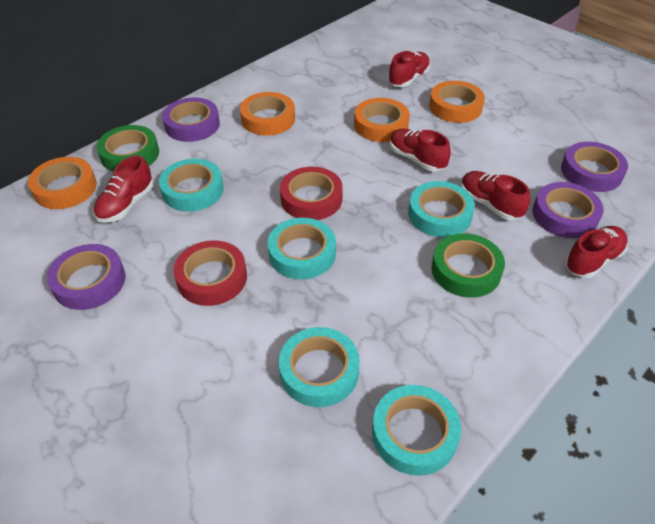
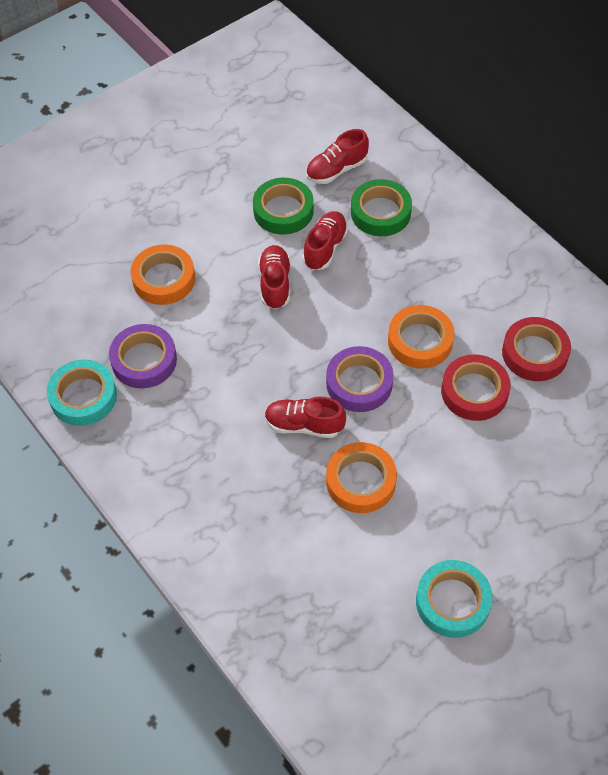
orange tape: [28,157,97,209] [240,92,295,136] [354,98,410,142] [429,81,485,123] = 4 -> [131,245,195,305] [326,442,397,513] [388,305,454,369] = 3
purple tape: [47,244,125,310] [162,97,220,142] [532,182,604,238] [561,142,628,192] = 4 -> [109,324,177,388] [326,346,394,412] = 2
red shoe: [94,155,153,223] [388,51,430,87] [390,129,450,171] [461,171,530,220] [565,226,628,278] = 5 -> [258,245,291,309] [265,397,346,438] [303,211,348,270] [306,129,369,184] = 4
turquoise tape: [159,159,223,212] [267,218,336,279] [279,327,360,407] [372,385,461,476] [408,181,475,237] = 5 -> [47,360,117,426] [416,560,493,638] = 2

